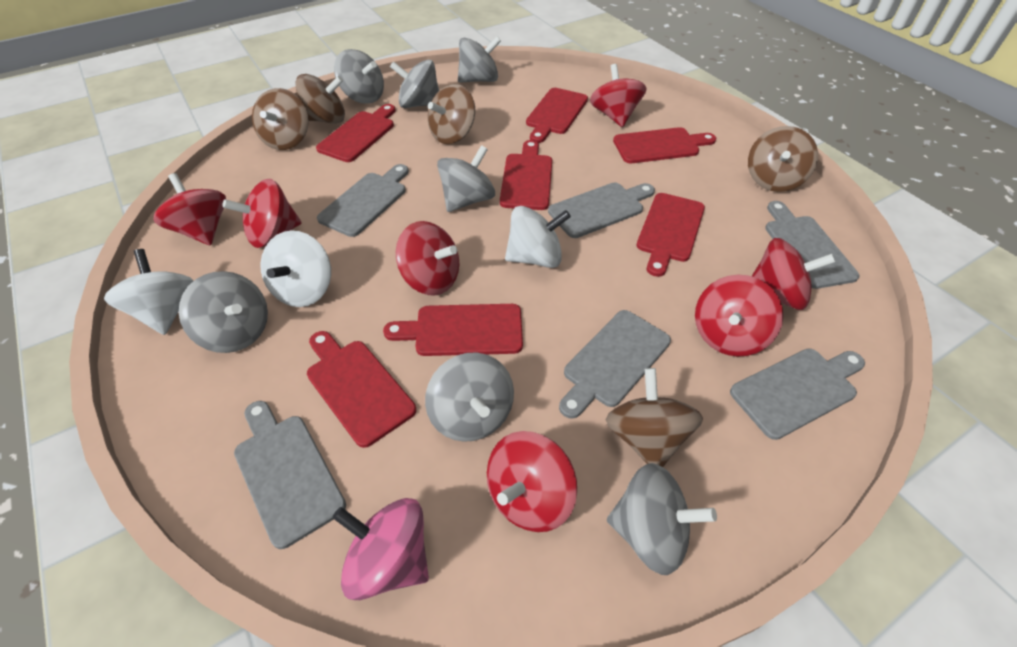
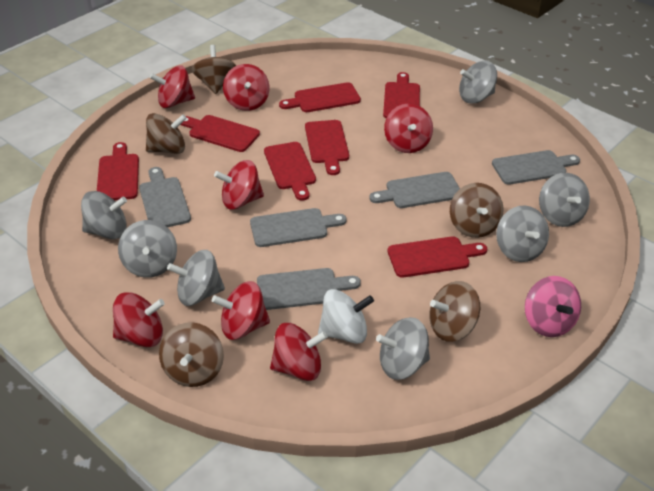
grey cutting board: [234,401,346,549] [317,164,409,237] [548,183,655,238] [559,310,671,419] [730,349,865,440] [765,201,860,289] = 6 -> [139,167,191,227] [250,208,347,247] [257,268,361,310] [369,172,460,208] [492,150,580,185] = 5
white spinning top: [104,249,194,335] [260,230,331,307] [505,206,571,268] = 3 -> [318,289,374,344] = 1

